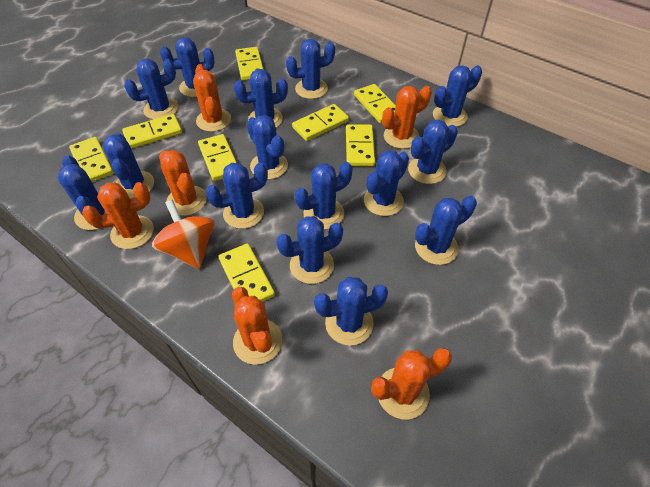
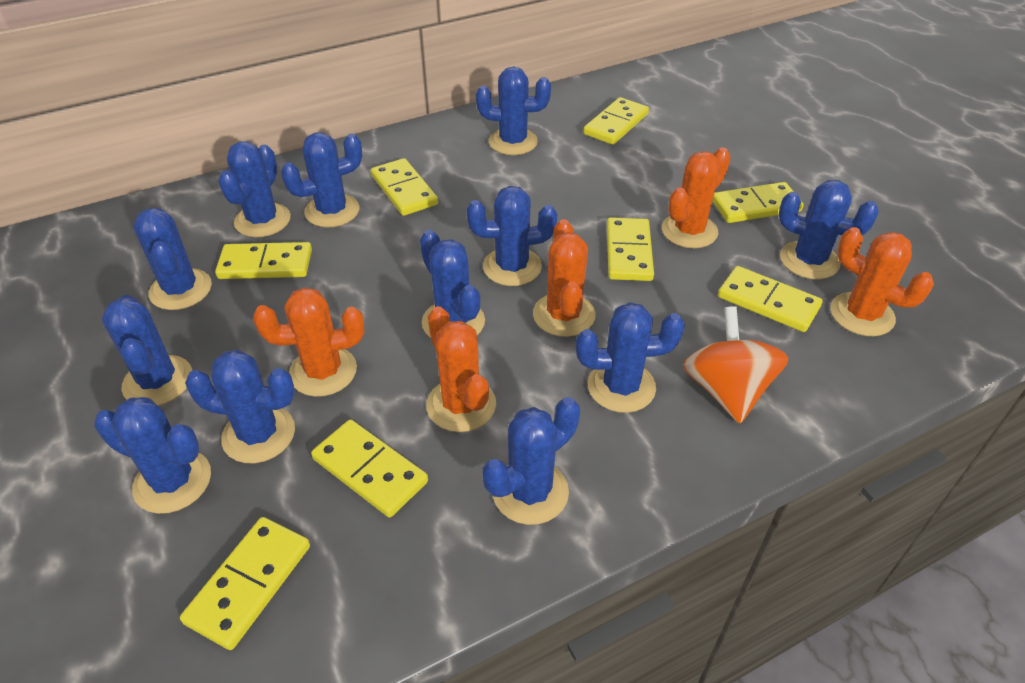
blue cactus: [58,155,107,230] [102,133,154,199] [124,59,178,119] [160,37,215,97] [206,163,268,229] [234,69,288,128] [247,115,288,179] [276,216,343,284] [286,39,335,99] [295,162,353,230] [314,277,388,345] [364,150,409,216] [408,119,458,184] [415,196,477,265] [433,65,482,127] = 15 -> [94,397,211,514] [102,295,192,406] [133,208,212,310] [185,350,295,463] [218,141,291,237] [281,132,362,228] [420,230,485,338] [467,186,557,286] [476,67,551,155] [483,397,580,525] [576,302,685,413] [779,180,879,280] = 12
orange cactus: [82,182,154,249] [159,150,207,216] [193,64,231,132] [232,287,282,365] [371,348,452,419] [382,86,432,149] = 6 -> [253,287,364,397] [426,306,496,432] [533,219,596,337] [662,147,731,248] [830,227,934,336] = 5

